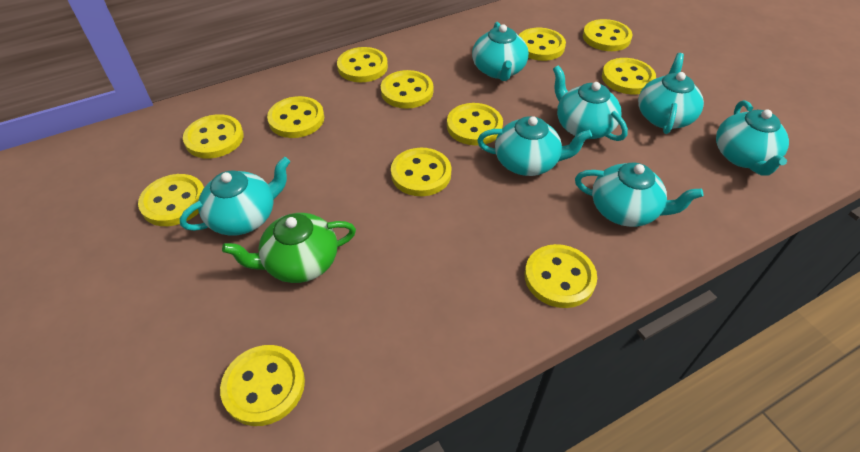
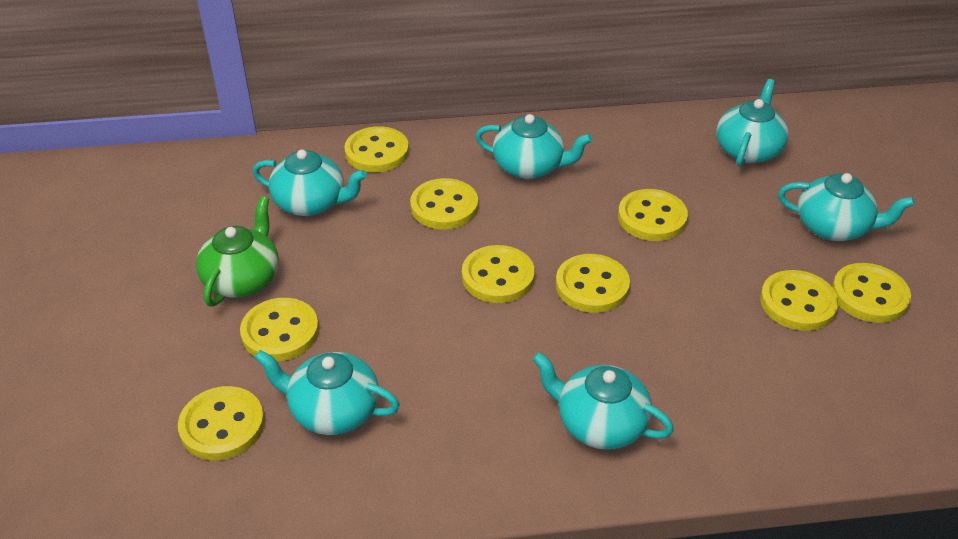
turquoise teapot: [180,157,290,236] [472,22,529,81] [477,116,592,176] [553,65,628,141] [575,162,703,227] [638,53,704,134] [716,100,789,176] = 7 -> [253,150,367,216] [254,350,400,435] [475,114,592,179] [533,352,674,450] [716,79,789,167] [778,173,915,241] = 6
yellow button: [138,174,204,226] [183,114,244,158] [220,345,305,426] [267,96,324,138] [337,47,388,82] [381,70,433,109] [391,148,451,196] [447,103,503,145] [519,28,566,61] [525,244,597,308] [583,19,633,51] [602,58,656,94] = 12 -> [178,386,265,460] [240,298,319,361] [344,126,409,172] [410,178,478,229] [462,245,535,303] [556,254,630,313] [618,189,688,241] [760,270,839,331] [832,263,911,323] = 9

